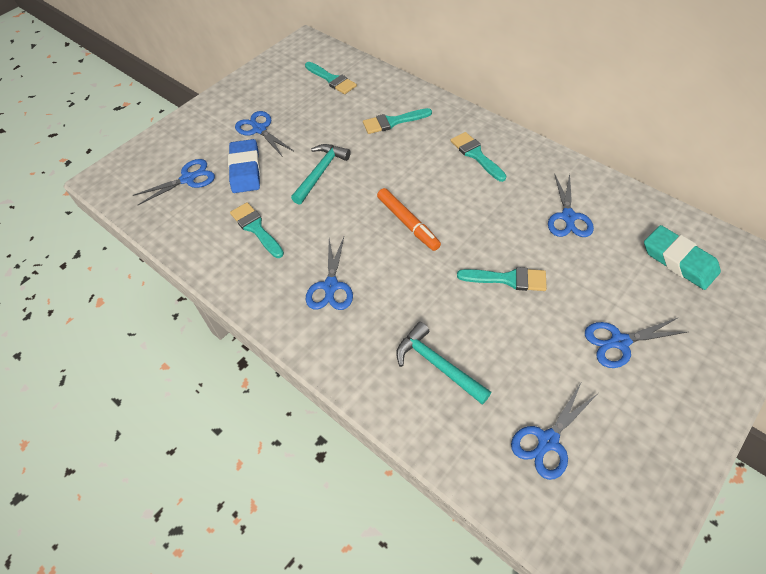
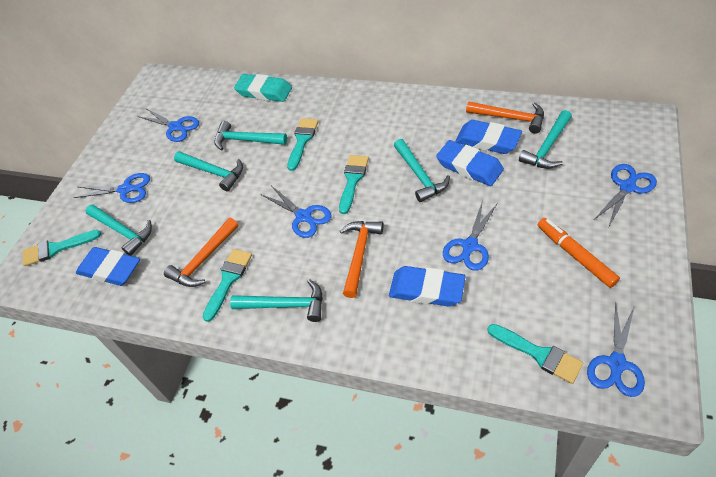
blue eraser: [228,139,260,193] = 1 -> [76,247,140,286] [389,266,465,307] [436,140,504,186] [455,120,522,154] = 4
orange hammer: none = 0 -> [164,218,238,287] [340,221,383,298] [466,102,544,134] = 3
turquoise hammer: [291,144,351,205] [396,322,492,405] = 2 -> [86,204,152,256] [174,151,243,191] [214,121,287,151] [230,279,323,322] [394,139,450,202] [519,110,572,169] = 6

